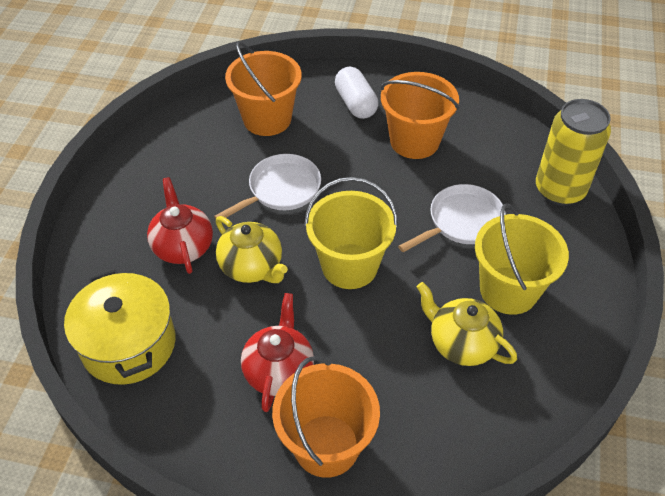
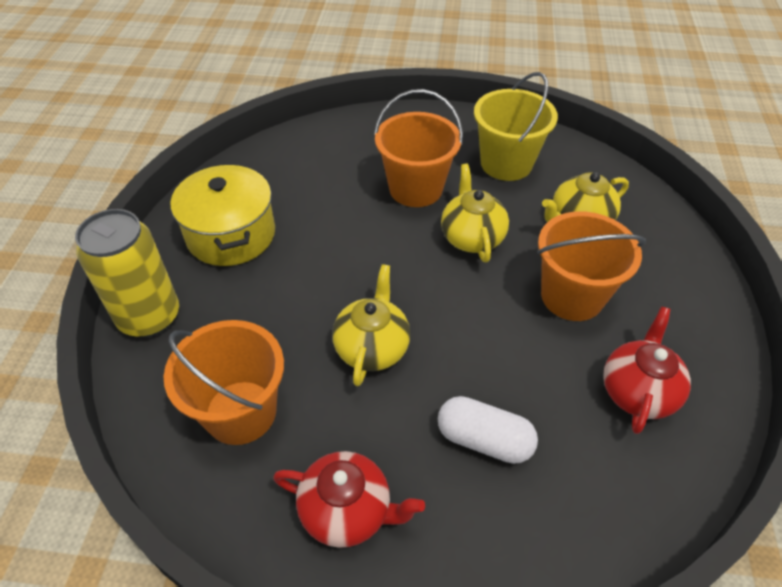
white pan: [214,154,321,219] [398,184,506,252] = 2 -> none = 0
yellow bucket: [304,177,398,289] [475,203,569,315] = 2 -> [474,72,558,181] = 1
yellow teapot: [216,216,288,283] [417,282,517,366] = 2 -> [332,264,411,386] [441,164,509,262] [542,172,629,222] = 3

